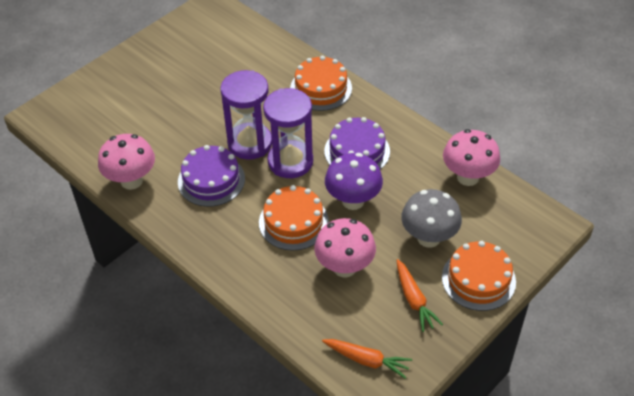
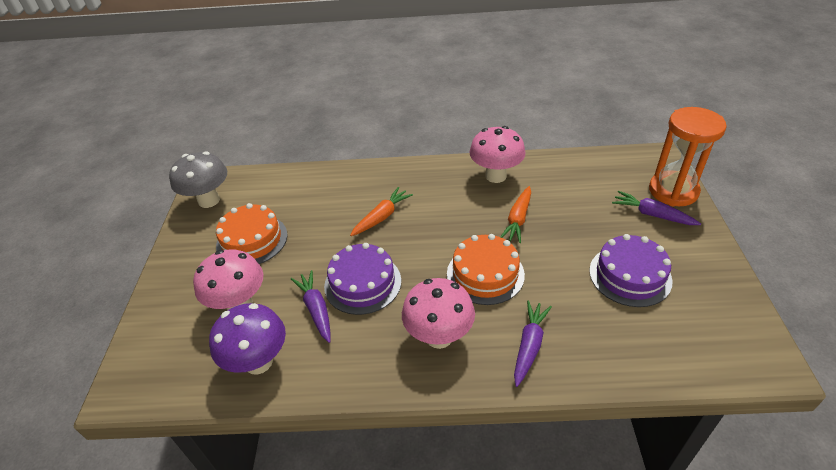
orange cake: [259,185,329,251] [290,56,352,111] [442,241,516,311] = 3 -> [216,203,288,264] [447,234,525,305] = 2
orange hourglass: none = 0 -> [649,107,727,206] = 1
purple carrot: none = 0 -> [291,270,331,343] [514,300,552,387] [612,191,701,225] = 3
purple hourglass: [221,70,272,160] [263,88,313,178] = 2 -> none = 0

